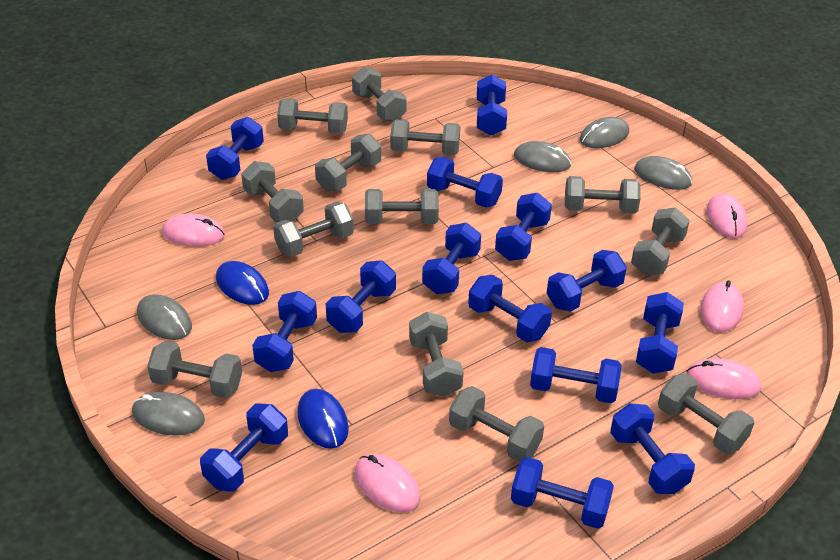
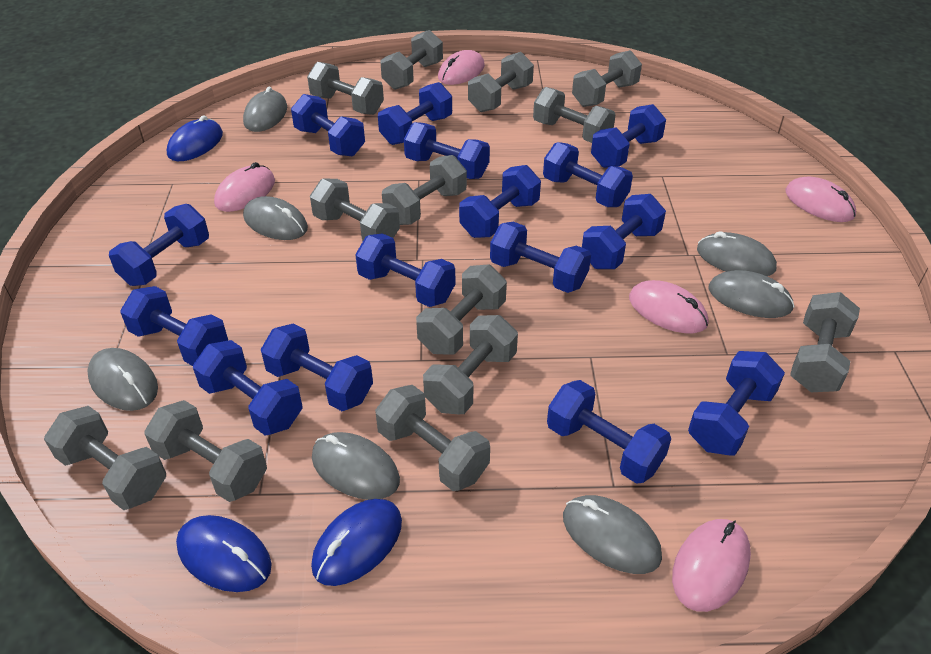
blue dumbbell: [200,404,288,492] [206,117,264,180] [252,291,317,372] [326,260,396,333] [422,223,481,294] [427,157,503,208] [468,275,552,342] [477,75,507,135] [495,193,552,261] [511,457,614,529] [530,347,622,403] [547,250,627,312] [610,403,695,494] [636,292,684,374] = 14 -> [109,204,209,286] [120,286,228,366] [193,340,303,436] [261,323,373,411] [291,94,365,156] [355,233,455,307] [378,82,452,145] [404,122,490,179] [459,165,541,238] [490,222,591,293] [543,142,633,207] [547,380,671,484] [582,194,666,269] [591,104,666,168] [688,351,785,455] = 15
blue mouse: [216,261,269,305] [297,389,349,449] = 2 -> [167,115,223,161] [176,515,272,592] [311,499,402,586] = 3
grey mouse: [132,392,205,436] [137,294,192,340] [514,141,571,172] [579,117,629,148] [634,156,692,190] = 5 -> [87,348,158,411] [243,87,287,132] [243,196,308,240] [312,432,400,500] [563,495,662,574] [697,231,777,276] [709,270,794,318] = 7

